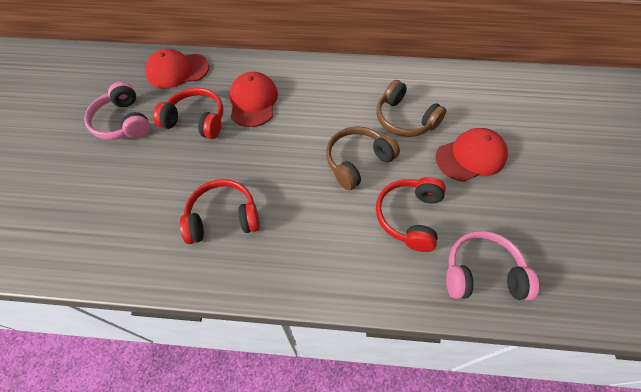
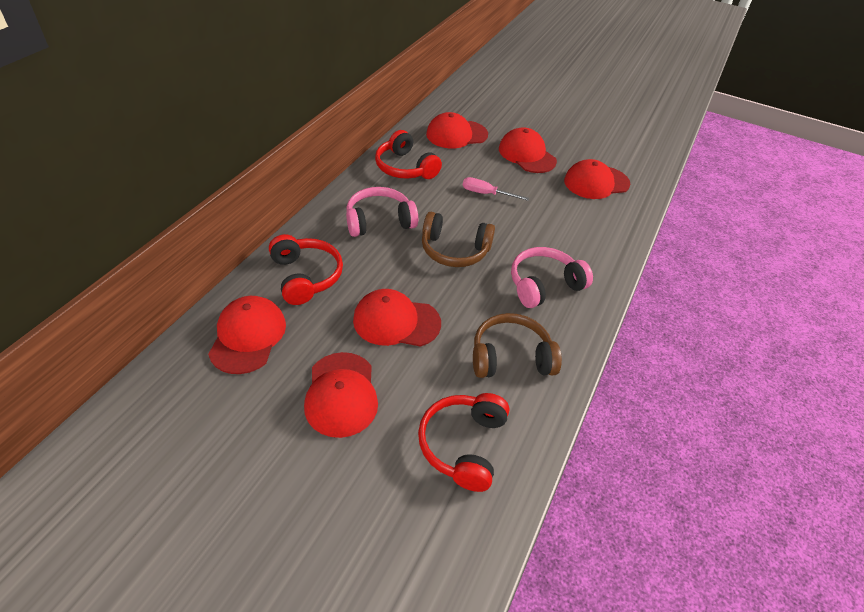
pink screwdriver: none = 0 -> [463,177,529,201] = 1
red cap: [145,49,209,89] [230,72,278,127] [435,128,508,182] = 3 -> [208,296,286,374] [304,352,378,438] [353,289,441,347] [426,112,488,148] [499,127,557,173] [564,159,630,199] = 6

